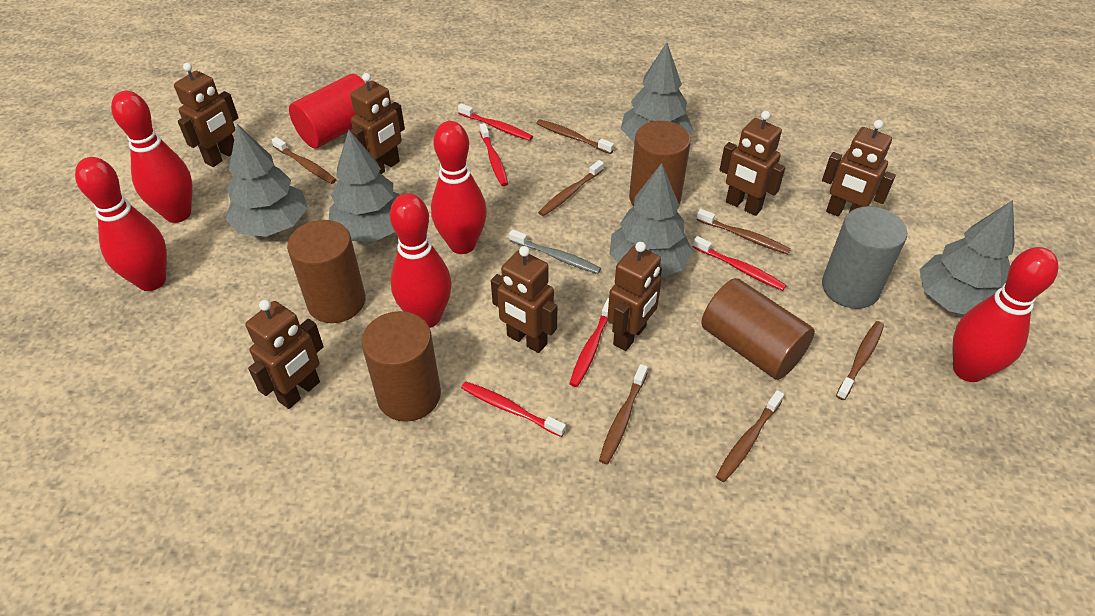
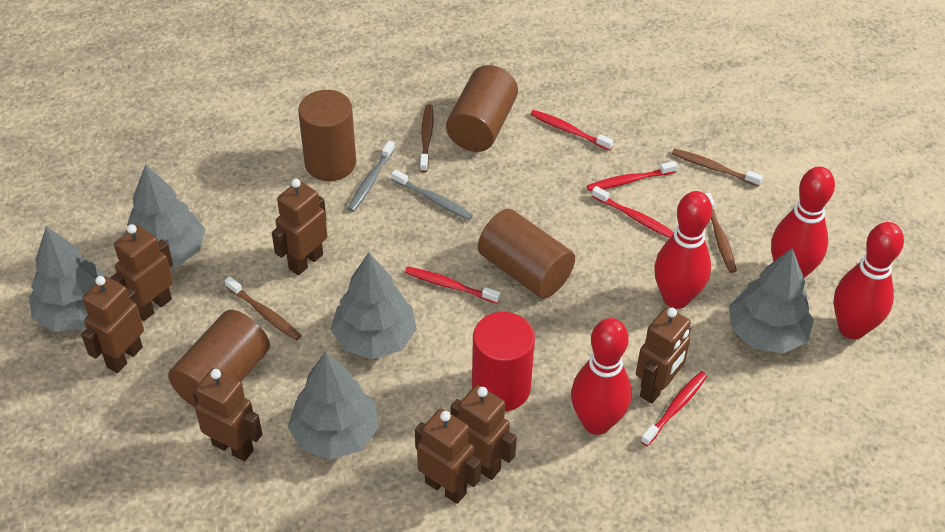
brown toothbrush: [272,137,336,184] [536,119,614,154] [538,160,604,216] [599,364,648,464] [696,209,791,255] [716,390,784,482] [836,321,884,400] = 7 -> [225,277,301,341] [420,104,434,172] [672,149,763,187] [704,193,737,273] = 4
grey cylinder: [822,206,907,309] = 1 -> none = 0
grey toothbrush: [509,229,601,274] = 1 -> [348,141,395,212] [391,169,473,220] = 2
red bowling pin: [75,157,167,291] [111,91,193,223] [390,193,452,328] [431,121,487,254] [953,247,1058,382] = 5 -> [571,318,631,435] [654,191,712,309] [771,167,835,278] [834,222,904,339] = 4

